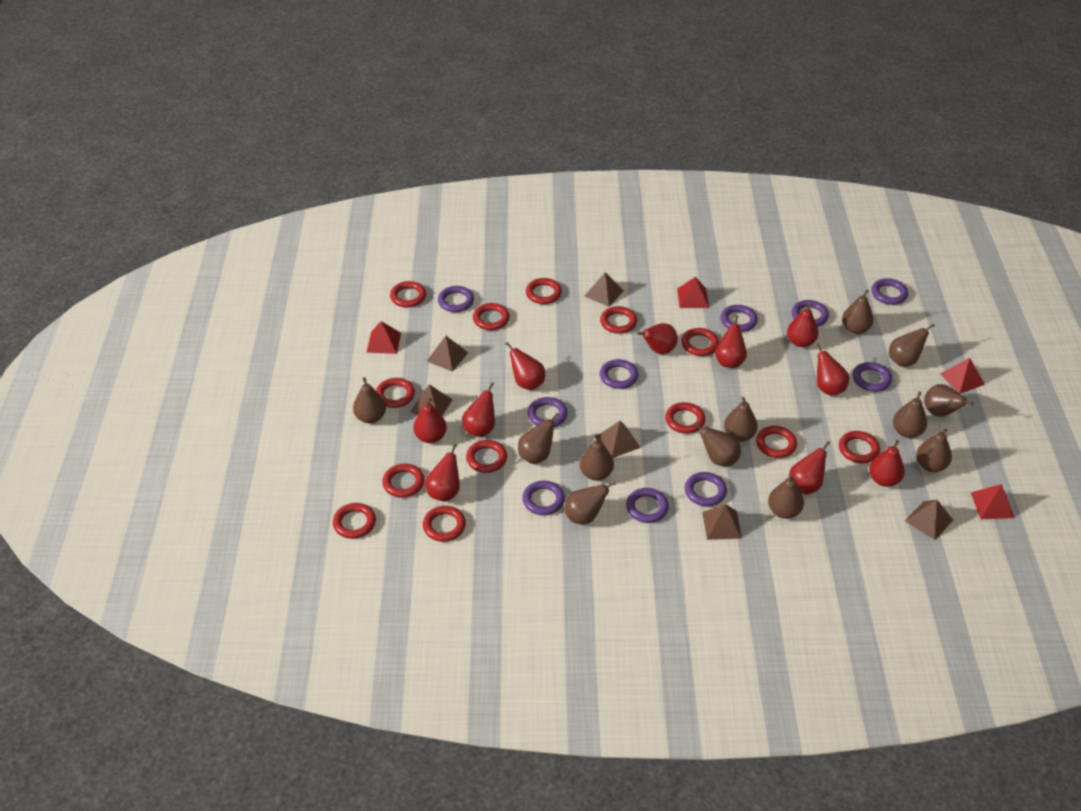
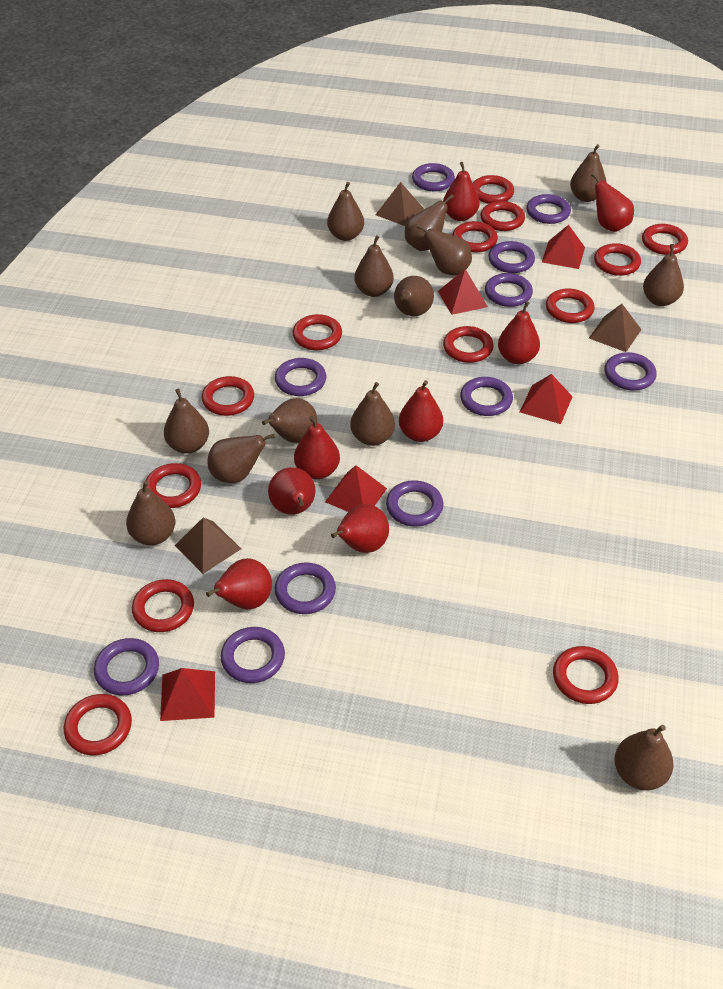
brown pear: [353,377,386,423] [518,413,559,464] [564,481,616,524] [580,435,614,481] [694,423,741,466] [724,397,758,442] [768,474,804,519] [842,290,874,334] [889,324,935,367] [893,392,927,438] [916,429,952,472] [924,384,973,417] = 12 -> [126,481,175,545] [164,389,209,454] [207,434,275,483] [262,398,317,443] [327,182,364,241] [350,382,395,446] [354,235,394,297] [394,276,434,316] [405,194,454,251] [417,224,472,275] [570,144,606,202] [615,725,674,790] [643,244,684,306] = 13
brown pyramid: [410,384,453,416] [427,336,468,372] [585,272,624,307] [597,421,641,458] [702,504,742,540] [905,500,953,540] = 6 -> [175,517,241,574] [375,182,424,226] [589,304,642,352] = 3
purple ring: [438,286,474,312] [522,481,565,515] [528,397,567,427] [600,359,638,389] [626,488,669,523] [685,472,727,506] [721,305,758,332] [792,300,829,326] [853,362,892,392] [871,278,908,305] = 10 -> [94,638,159,695] [221,627,285,683] [275,358,326,396] [275,562,336,614] [386,480,443,527] [412,163,455,191] [460,377,513,416] [485,273,533,307] [488,241,535,273] [527,194,571,224] [605,352,657,391] = 11
red pear: [413,398,447,443] [425,443,460,502] [462,382,495,437] [506,342,545,390] [637,323,678,354] [715,315,747,368] [787,303,819,347] [789,441,830,495] [816,343,849,396] [869,440,905,487] = 10 -> [206,558,272,609] [268,467,316,515] [294,416,340,479] [331,504,389,553] [399,380,443,442] [443,162,480,221] [498,301,540,364] [591,173,634,232] = 8
red pyramid: [366,321,401,354] [677,277,709,308] [940,358,985,394] [971,484,1015,519] = 4 -> [160,668,215,721] [325,465,387,512] [438,269,488,315] [520,374,573,424] [542,225,585,269] = 5

